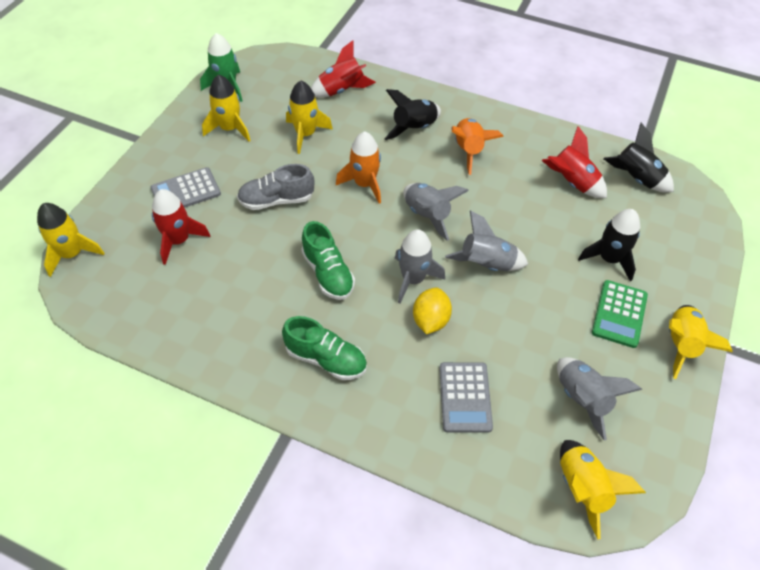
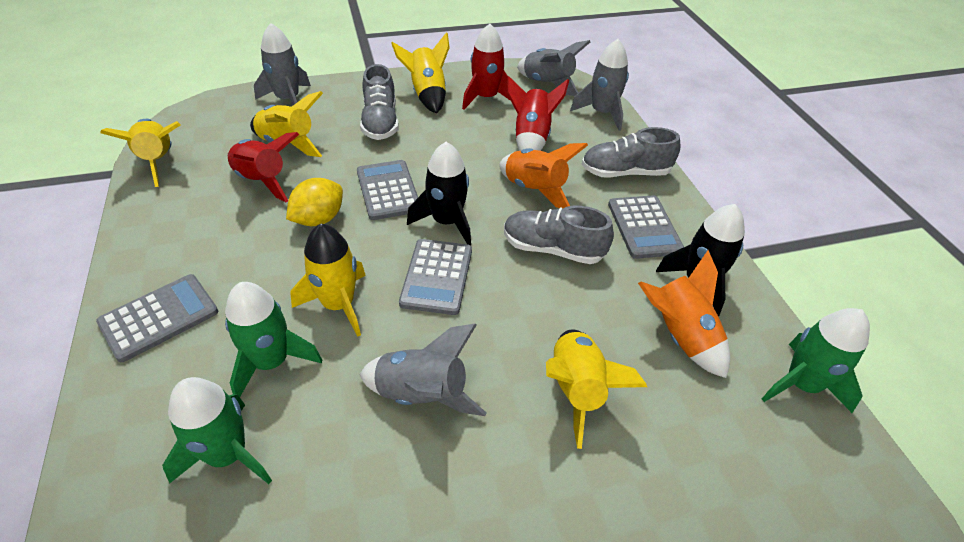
black rocket: [384,89,441,140] [578,209,640,281] [603,123,674,193] = 3 -> [407,142,471,245] [656,204,745,316] = 2
green calculator: [592,280,648,348] = 1 -> none = 0
green rocket: [200,33,242,102] = 1 -> [162,377,272,484] [225,282,322,397] [762,308,870,413] = 3
green shoe: [282,316,367,380] [301,221,355,300] = 2 -> none = 0
grey calculator: [151,167,221,208] [439,362,493,433] = 2 -> [96,274,218,362] [357,160,418,220] [399,239,472,315] [608,195,684,259] = 4
grey shoe: [237,164,314,210] = 1 -> [360,64,399,140] [504,206,614,264] [582,127,680,177] = 3

